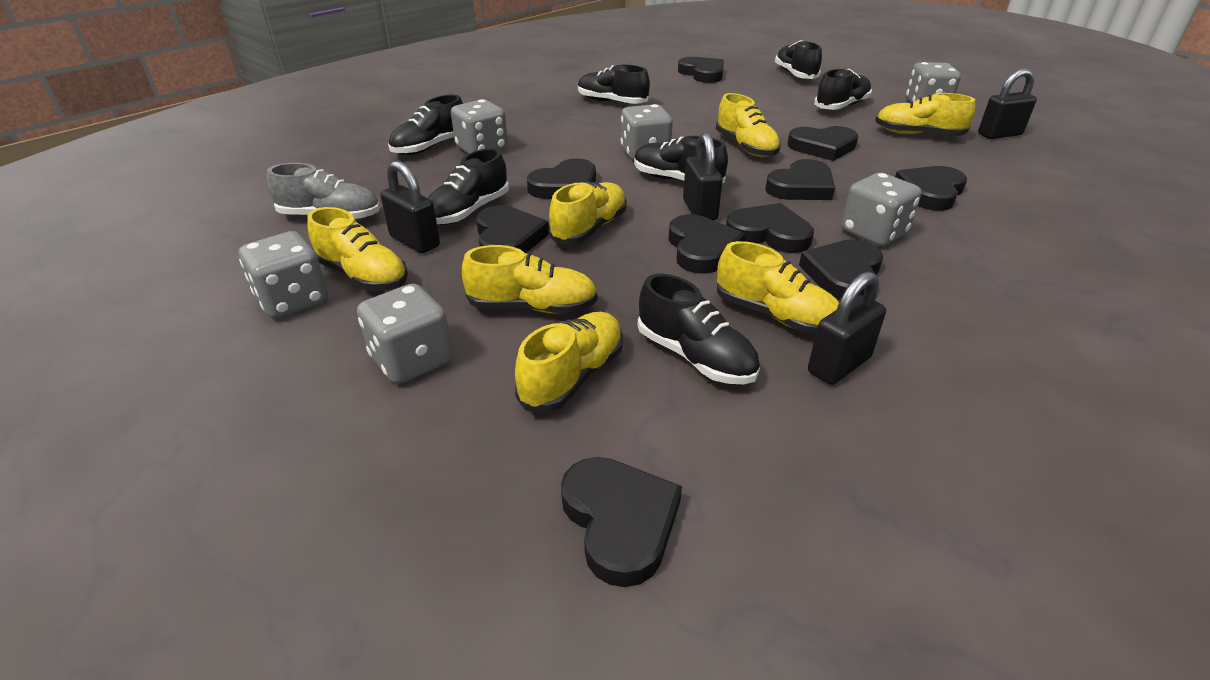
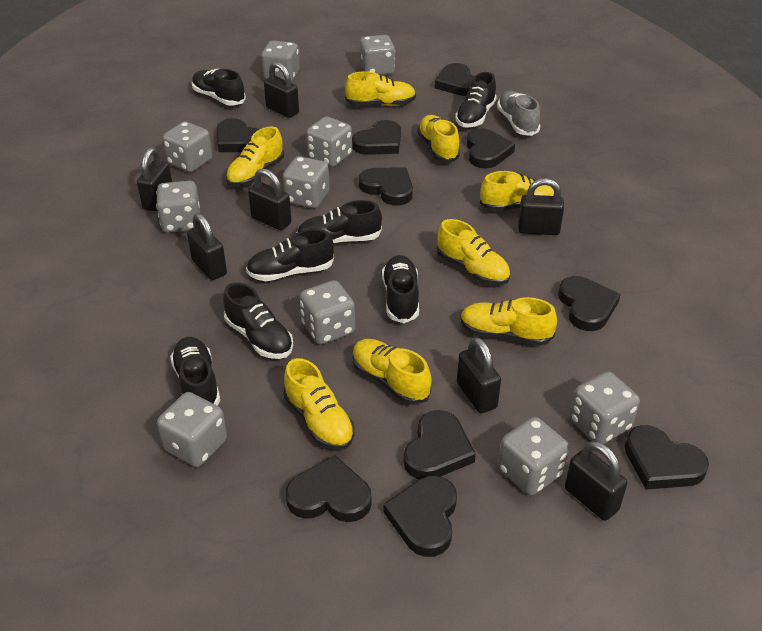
black padlock: [381,161,440,253] [683,133,723,220] [808,271,886,385] [978,68,1037,139] = 4 -> [137,148,172,211] [187,213,227,280] [248,168,291,230] [264,62,299,118] [457,337,501,413] [518,178,564,235] [565,441,627,521] = 7
grey dice: [239,231,328,318] [357,284,453,384] [451,99,508,154] [621,104,673,161] [841,173,921,246] [906,62,961,102] = 6 -> [156,181,201,233] [157,392,227,467] [162,121,212,172] [261,41,299,82] [283,156,330,209] [299,280,355,345] [306,117,352,167] [360,35,395,75] [498,417,569,495] [570,371,640,444] = 10
yellow shoe: [307,207,408,291] [462,245,598,314] [515,312,623,412] [549,181,627,244] [716,93,781,157] [717,241,839,334] [875,93,975,136] = 7 -> [226,127,284,187] [284,358,355,450] [345,71,416,106] [352,339,431,405] [417,115,460,162] [437,219,510,285] [460,297,557,346] [480,171,554,211] = 8

